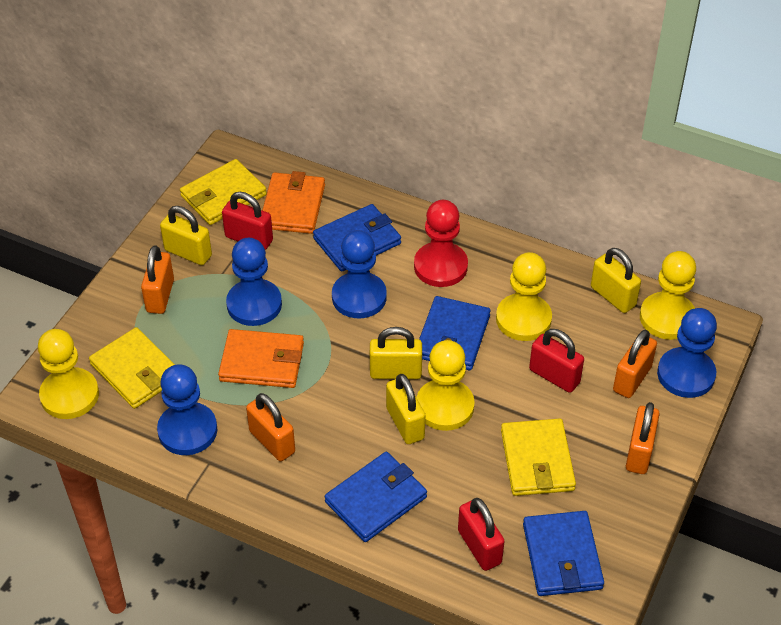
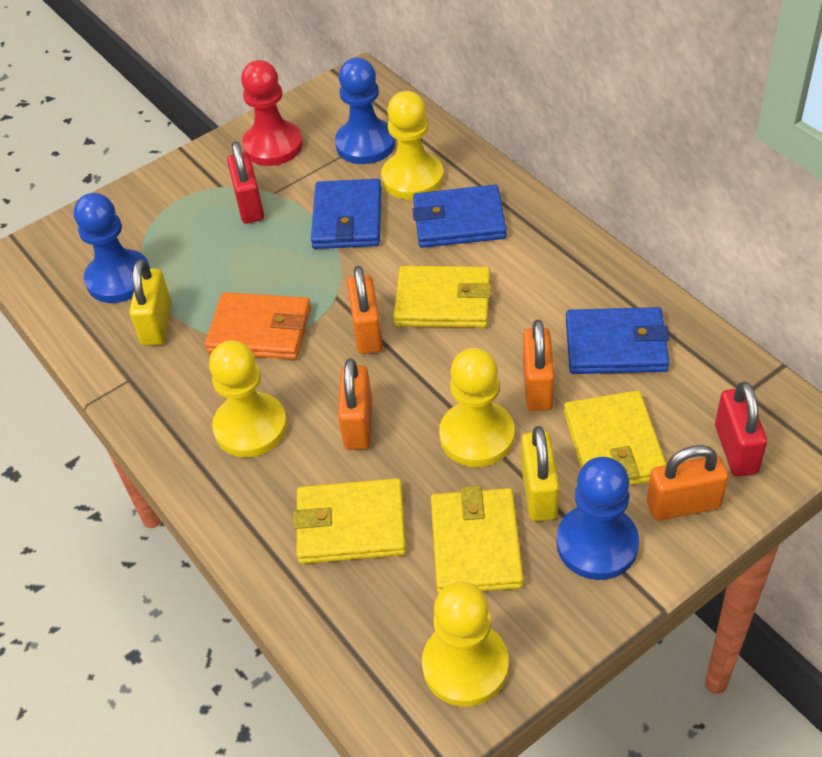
blue pawn: [157,364,217,455] [226,238,282,326] [332,230,387,318] [657,308,717,398] = 4 -> [74,193,150,303] [335,58,396,164] [556,457,639,580] = 3
blue wallet: [313,204,401,272] [325,452,427,542] [419,296,490,370] [523,511,604,596] = 4 -> [311,179,381,249] [412,185,507,248] [566,307,670,374] = 3
orange wallet: [218,329,304,388] [262,171,325,234] = 2 -> [205,292,311,360] = 1
red padlock: [222,192,273,250] [458,498,505,571] [529,329,584,393] = 3 -> [227,142,264,224] [715,381,767,477] = 2
yellow padlock: [160,206,212,265] [370,327,422,379] [386,374,425,444] [591,248,641,313] = 4 -> [129,259,172,346] [521,426,559,521] = 2
yellow wallet: [89,327,175,409] [180,159,267,225] [501,418,576,496] = 3 -> [293,478,406,564] [393,266,492,328] [431,486,523,593] [564,391,666,485] = 4

